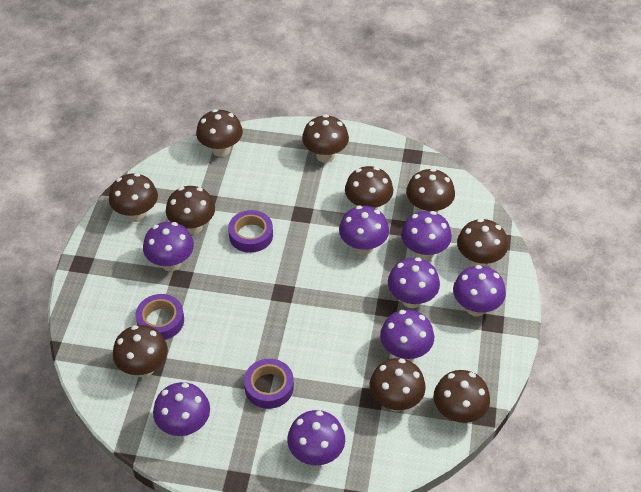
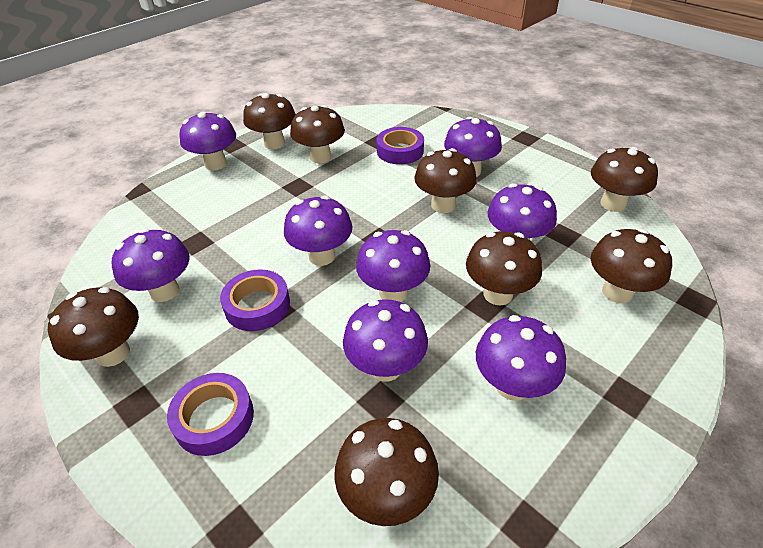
brown mushroom: [109,173,158,222] [113,325,168,377] [166,186,215,235] [196,109,243,157] [302,114,349,163] [345,166,393,209] [370,358,426,411] [406,168,455,213] [434,370,490,424] [457,219,508,267] = 10 -> [48,287,139,367] [243,93,296,149] [290,105,345,163] [334,418,439,526] [414,148,477,213] [466,231,542,306] [591,147,658,212] [591,229,672,303] = 8

